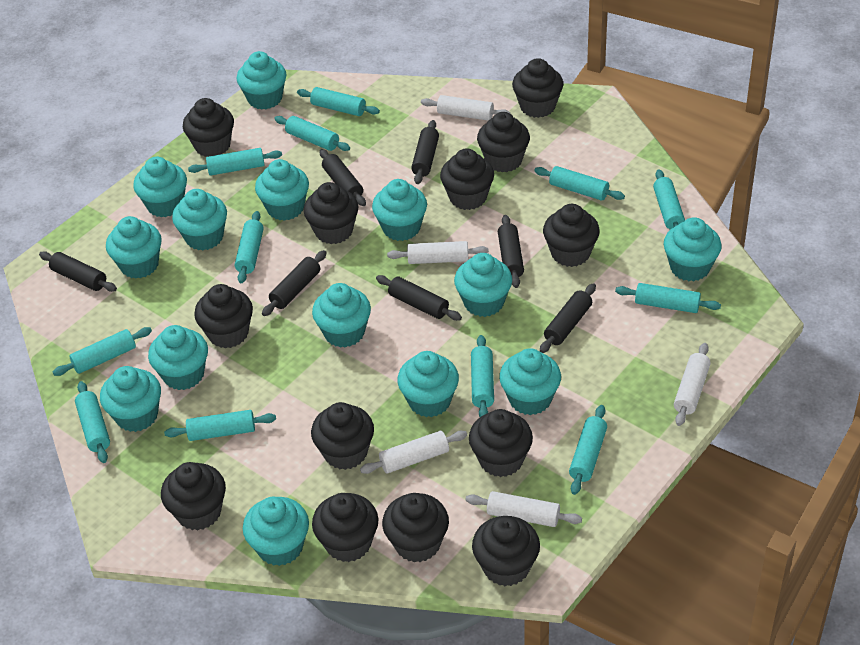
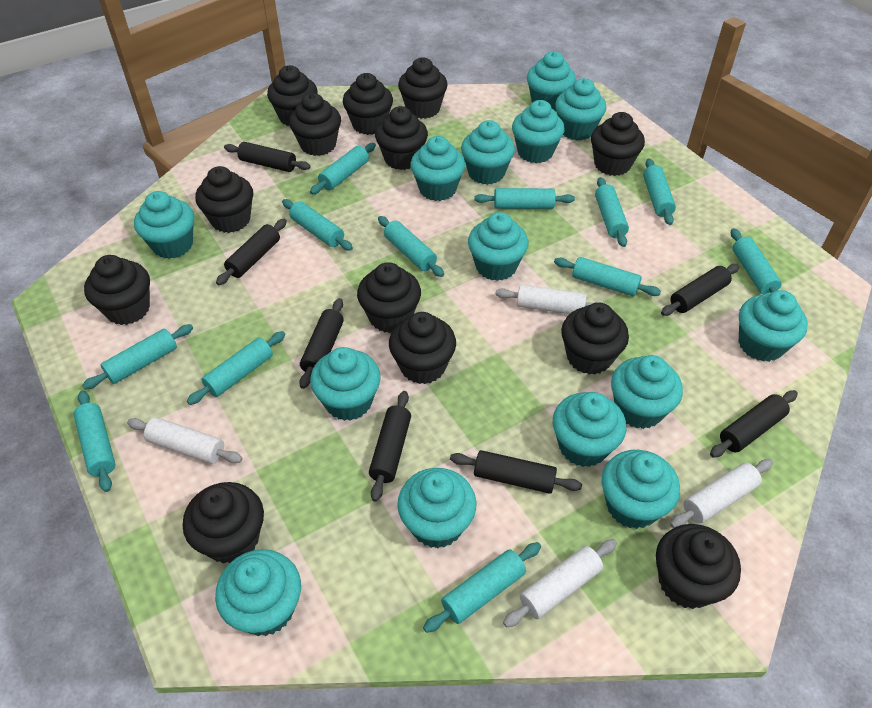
white rolling pin: [360,431,467,474] [387,241,489,264] [421,95,510,121] [465,491,582,527] [674,343,711,426] = 5 -> [127,417,243,464] [495,285,605,314] [503,539,617,627] [670,459,773,528] = 4

